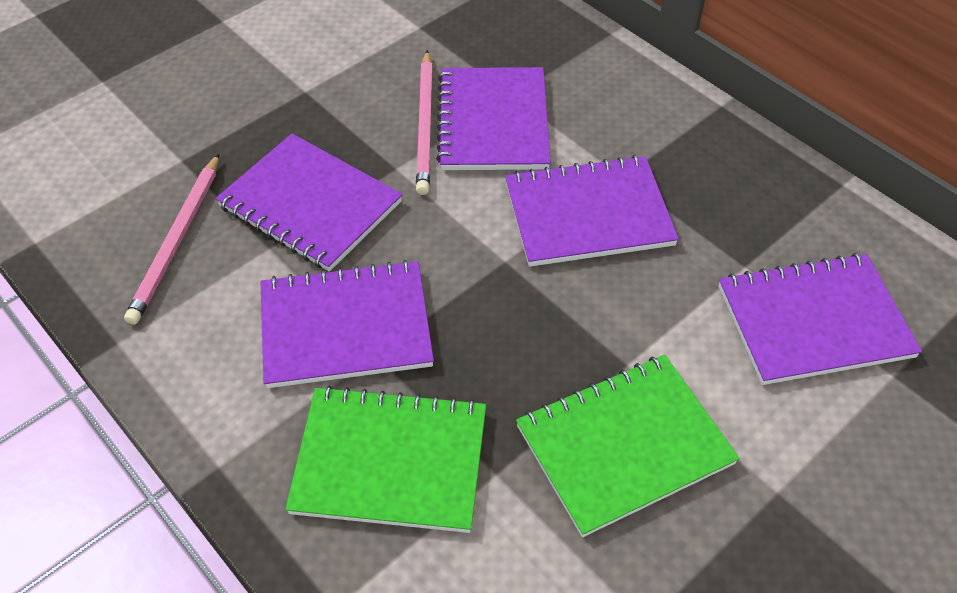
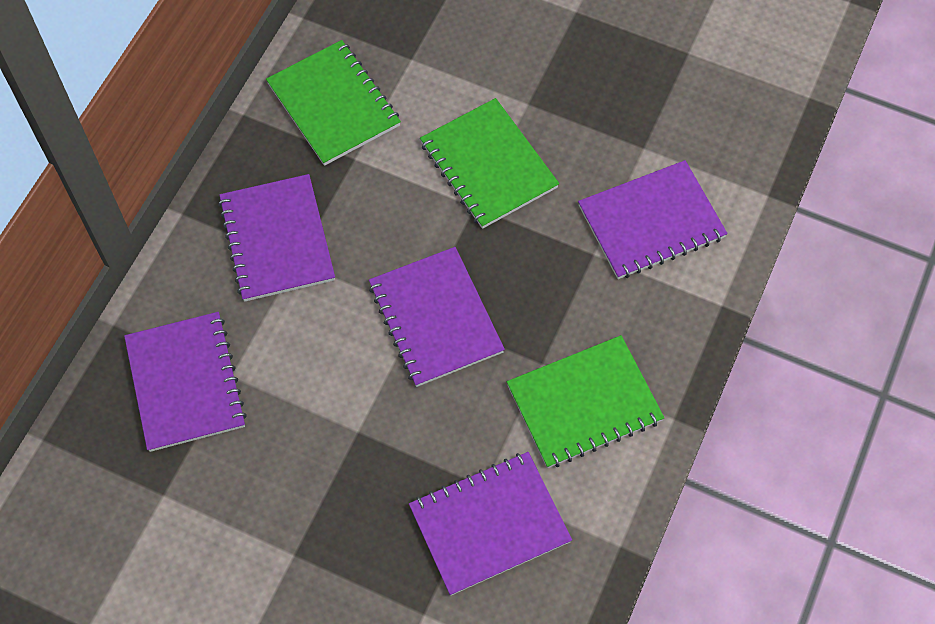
green notebook: [285,386,486,533] [516,355,740,537] = 2 -> [266,40,401,166] [420,98,559,229] [507,335,664,468] = 3
pink pencil: [124,154,219,325] [416,50,433,195] = 2 -> none = 0

